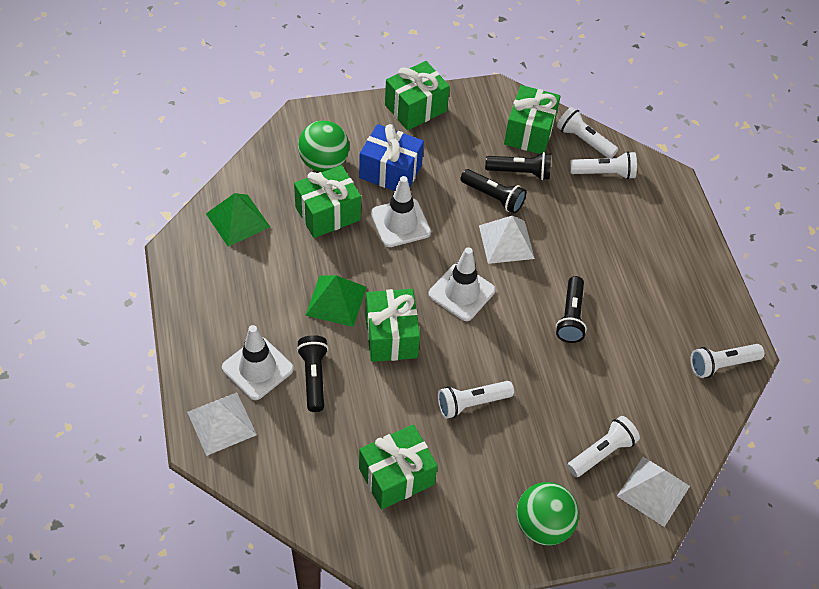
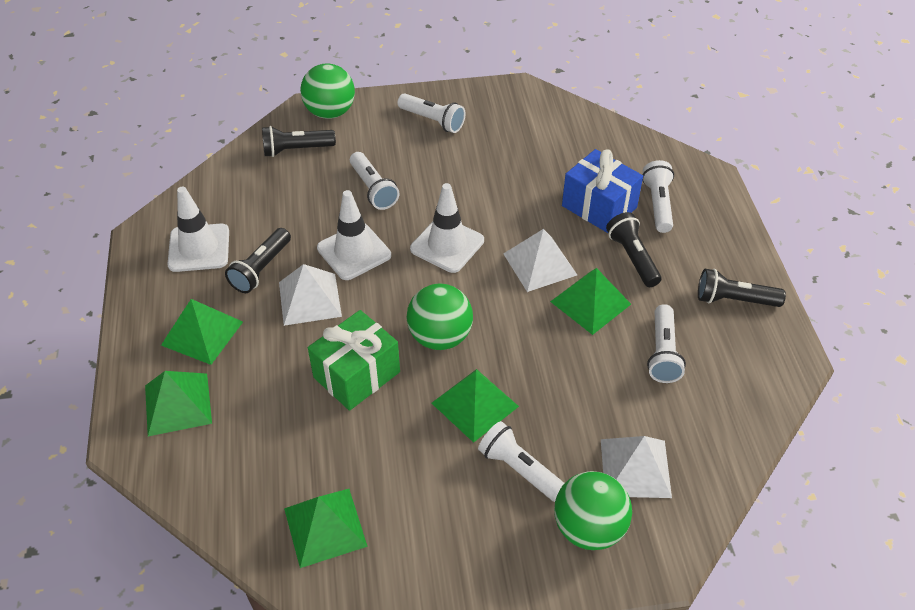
green ball: [298,121,349,172] [516,482,579,546] = 2 -> [300,63,355,119] [406,284,473,350] [554,471,632,550] = 3
green gift: [294,165,361,238] [359,424,438,510] [365,289,420,362] [385,61,450,130] [504,85,561,154] = 5 -> [308,310,400,411] = 1
green pyramid: [206,193,270,247] [305,275,367,327] = 2 -> [145,371,212,436] [161,299,243,365] [284,489,368,568] [432,369,519,443] [550,268,631,335] = 5

